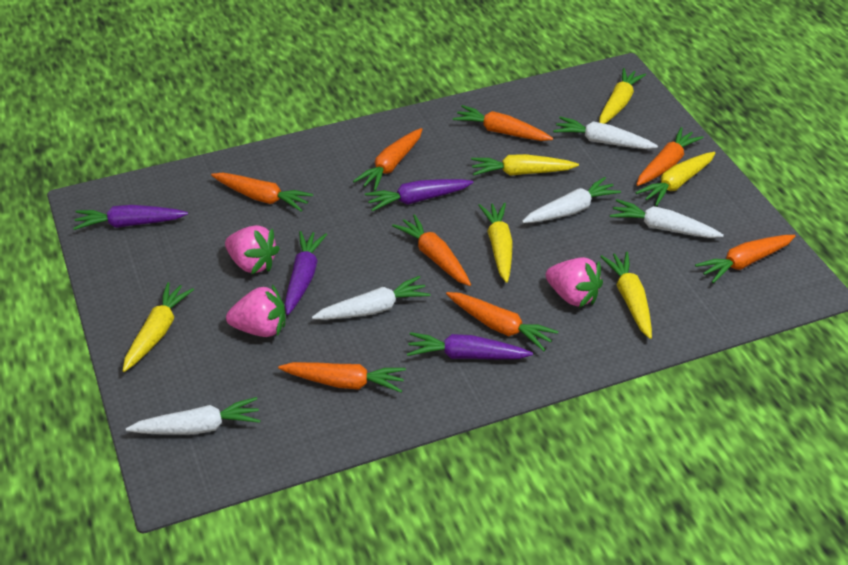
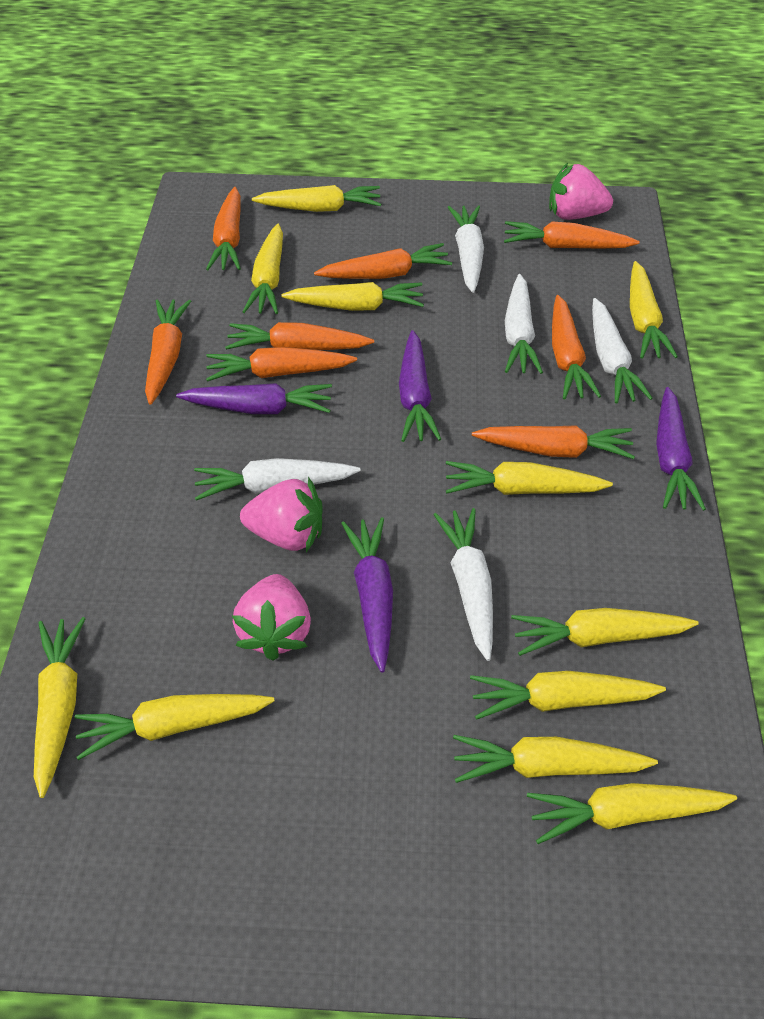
yellow carrot: [123,282,194,372] [471,154,579,176] [478,202,513,283] [599,68,646,124] [600,252,652,339] [635,152,716,206] = 6 -> [34,617,86,798] [75,694,275,760] [242,223,283,314] [252,185,381,212] [281,282,424,311] [446,461,613,495] [453,735,658,783] [470,671,666,720] [511,608,699,656] [527,783,737,844] [630,261,678,359] = 11

